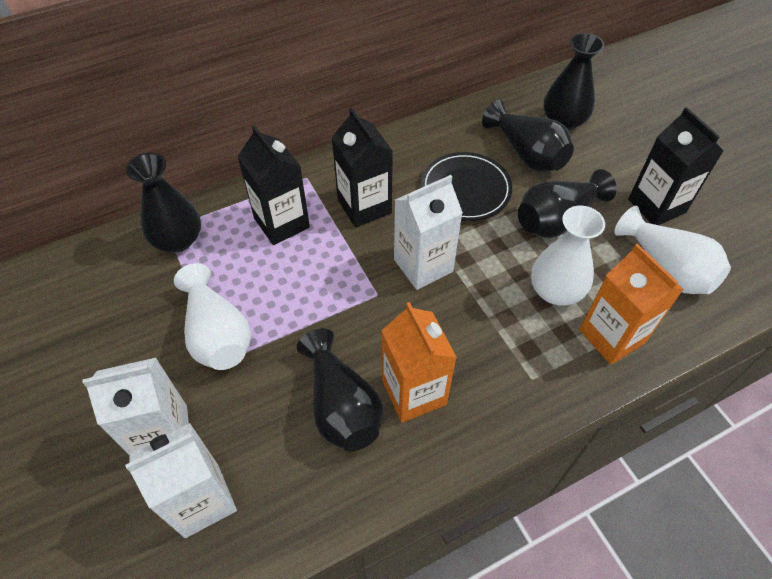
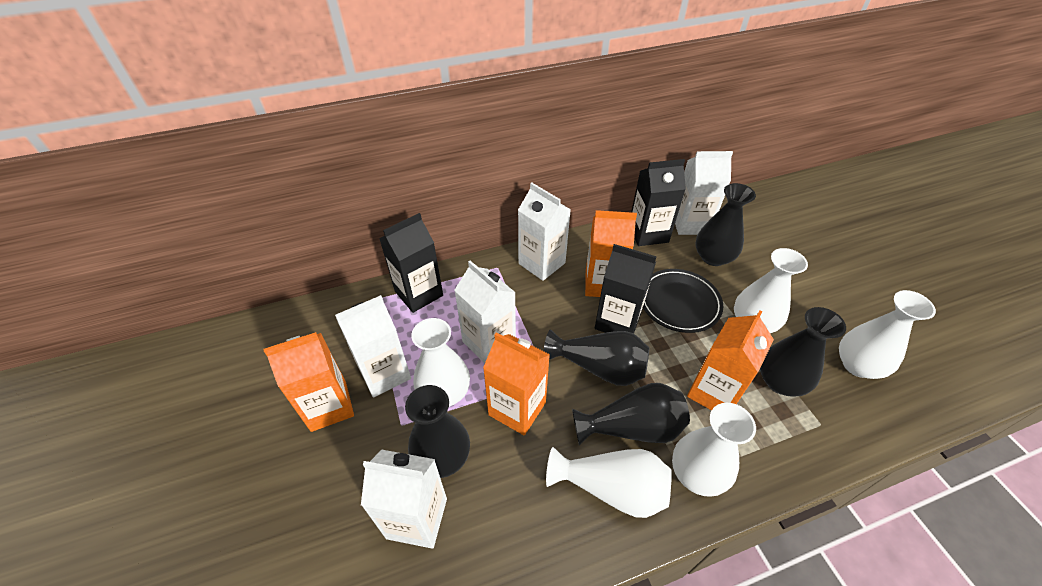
orange carton: [381,302,457,423] [579,243,683,365] = 2 -> [263,332,354,432] [483,333,550,436] [585,210,637,297] [687,310,774,410] = 4
white carton: [82,358,189,456] [125,423,237,538] [394,175,463,290] = 3 -> [335,295,411,398] [361,450,447,549] [454,261,516,364] [518,182,571,281] [675,151,733,235] = 5
white vase: [174,263,251,370] [531,206,605,306] [614,206,731,294] = 3 -> [411,318,470,407] [546,447,672,518] [672,403,756,497] [734,248,808,333] [839,290,936,379] = 5

